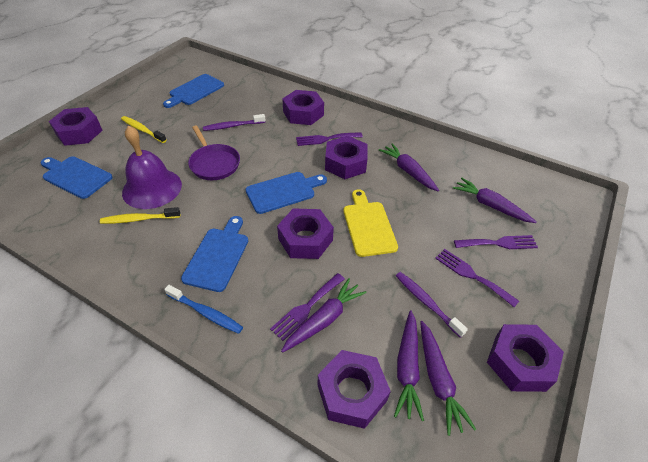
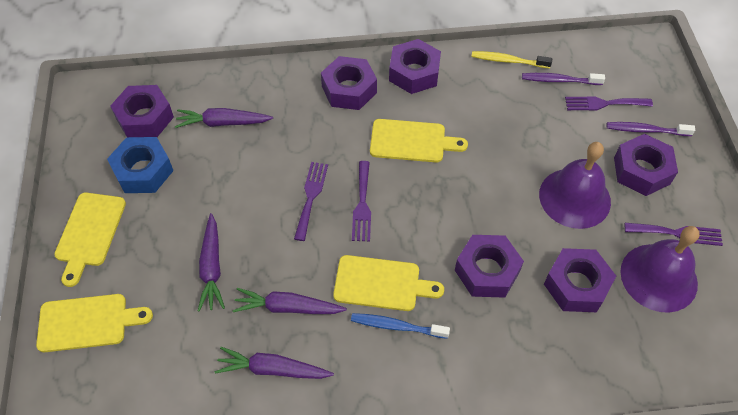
blue cutting board: [41,156,113,199] [163,74,224,108] [181,216,248,292] [246,172,327,214] = 4 -> none = 0
blue nut: none = 0 -> [107,137,173,193] = 1
purple bell: [122,125,182,209] = 1 -> [539,142,611,229] [620,226,700,313] = 2
purple carrot: [281,278,367,353] [379,143,439,192] [394,311,424,421] [420,321,476,436] [453,178,536,223] = 5 -> [175,108,273,128] [198,213,225,312] [215,347,334,379] [233,288,347,314] = 4
purple pan: [188,125,240,180] = 1 -> none = 0
yellow cutting board: [343,189,398,257] = 1 -> [36,294,153,352] [54,193,126,287] [333,255,444,311] [370,119,468,162] = 4
yellow toothbrush: [100,207,180,224] [121,116,167,143] = 2 -> [471,51,552,68] = 1

